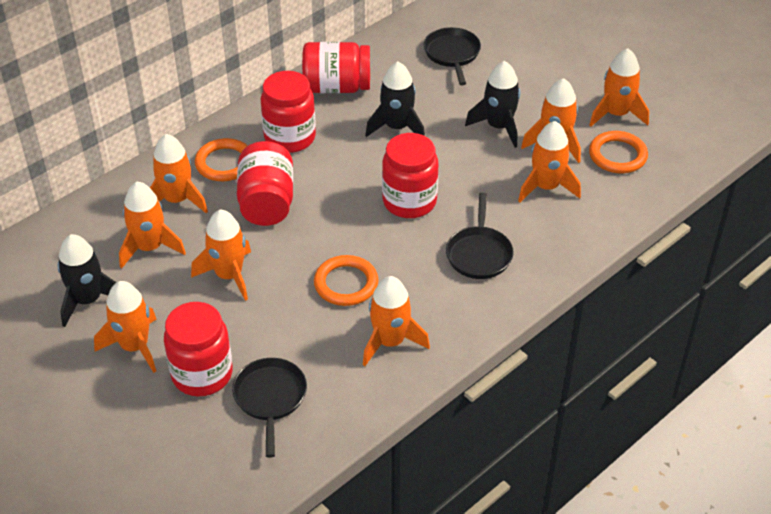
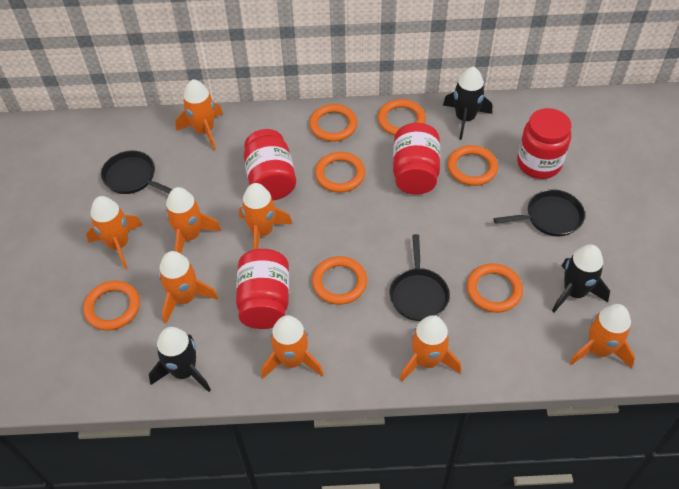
orange ring: [195,138,248,181] [314,255,378,306] [589,131,648,173] = 3 -> [83,281,140,331] [309,104,357,142] [312,256,367,305] [315,152,365,193] [378,99,426,135] [447,145,498,186] [467,263,523,313] = 7
red jar: [164,302,233,397] [237,141,293,226] [261,71,316,153] [302,42,370,93] [382,133,439,218] = 5 -> [236,249,289,329] [244,129,296,200] [393,123,440,195] [517,108,571,179] = 4

